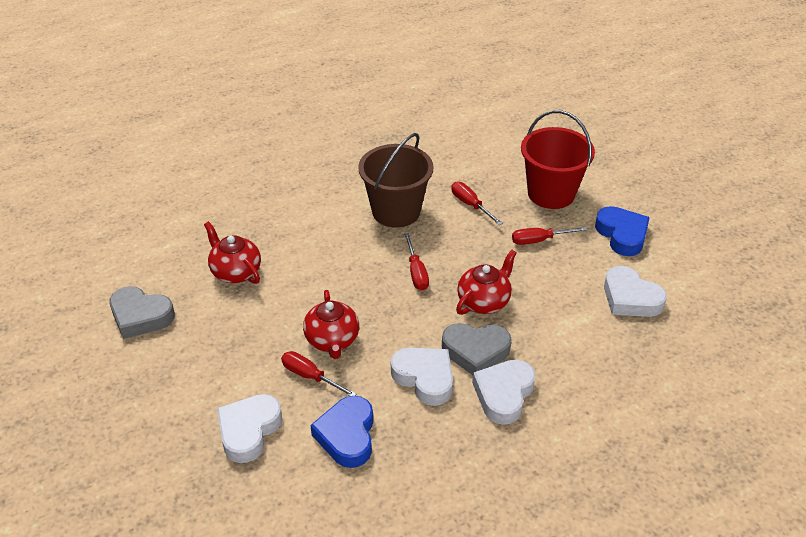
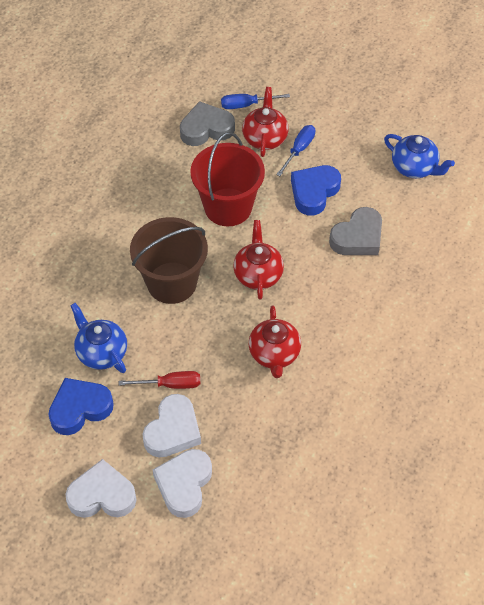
blue screwdriver: none = 0 -> [221,94,290,109] [276,125,316,176] = 2
blue teapot: none = 0 -> [70,303,127,373] [384,134,455,178] = 2
red screwdriver: [281,351,357,396] [404,233,429,290] [451,182,503,225] [512,227,587,245] = 4 -> [119,371,200,389] = 1
white heart: [217,394,282,463] [391,348,453,406] [472,360,536,425] [604,266,667,317] = 4 -> [65,459,136,518] [143,394,201,458] [153,449,212,518] = 3

